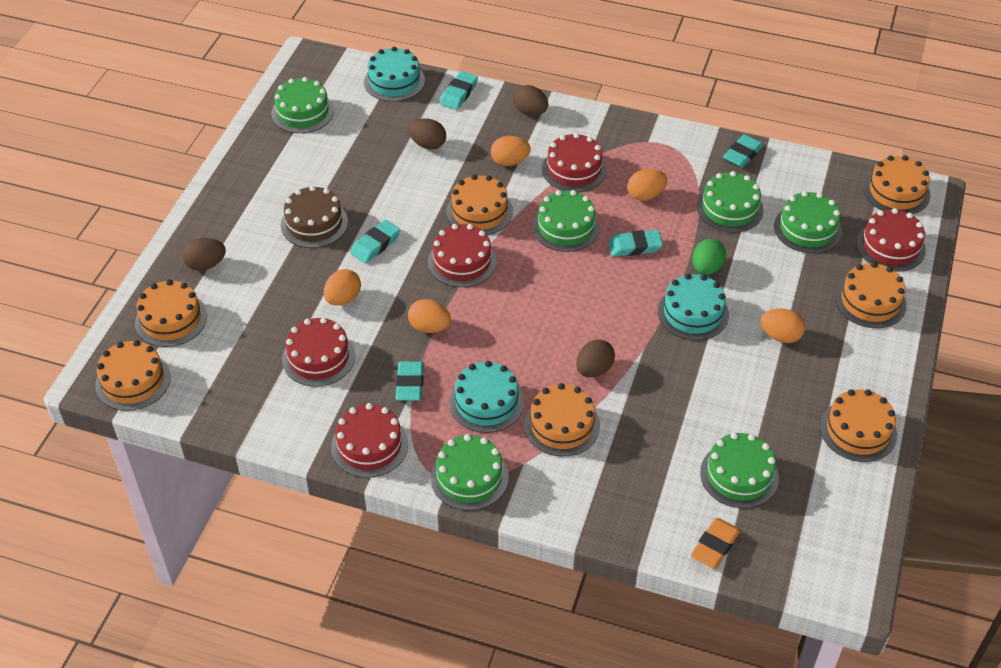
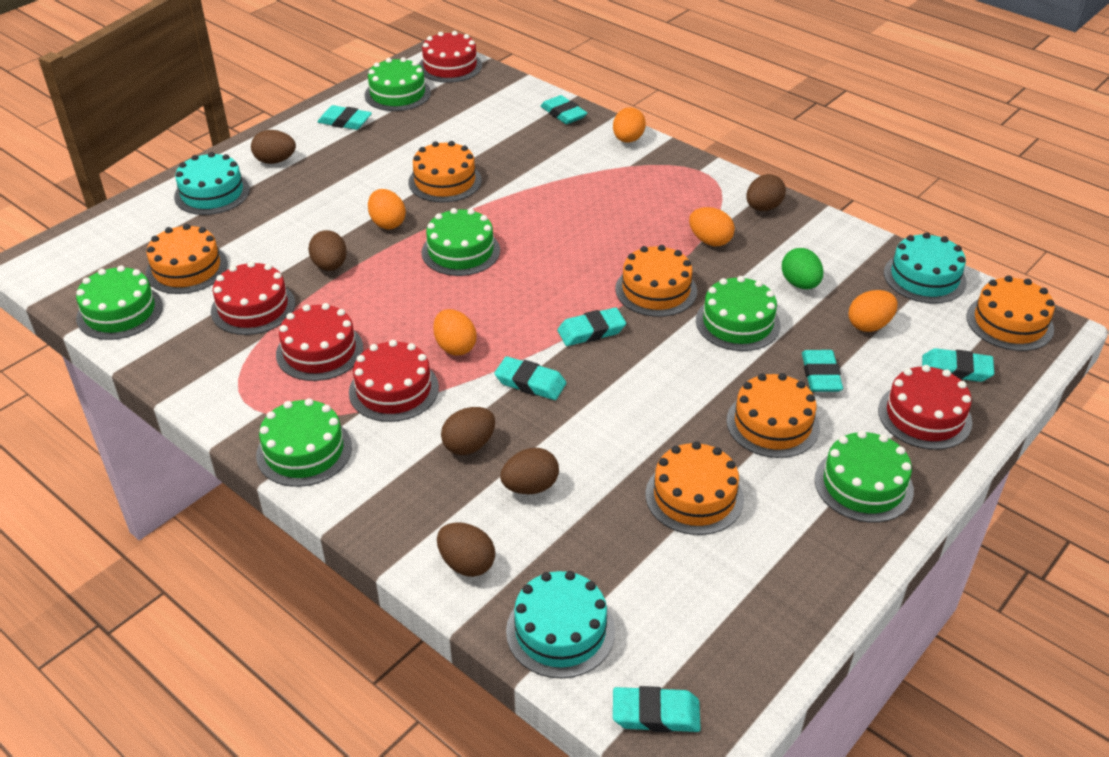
brown cake: [281,186,348,248] = 1 -> none = 0
brown egg: [182,238,226,271] [408,118,446,150] [513,85,548,116] [576,339,615,377] = 4 -> [251,130,296,164] [308,230,347,271] [437,522,495,577] [441,407,495,455] [500,448,559,494] [746,174,786,211] = 6
orange cake: [95,340,171,411] [135,280,207,347] [446,175,513,235] [524,383,600,457] [820,389,897,462] [835,262,907,328] [863,155,931,214] = 7 -> [146,224,228,294] [409,141,482,202] [615,245,697,317] [646,442,744,535] [727,373,820,458] [966,276,1055,351] = 6
orange eraser: [691,518,741,569] = 1 -> none = 0
turquoise eraser: [350,220,400,263] [395,361,424,401] [440,71,478,110] [608,230,663,257] [723,135,764,168] = 5 -> [318,105,372,130] [494,356,566,400] [541,95,587,124] [557,307,626,346] [613,686,701,733] [802,350,843,392] [922,348,994,382] = 7

